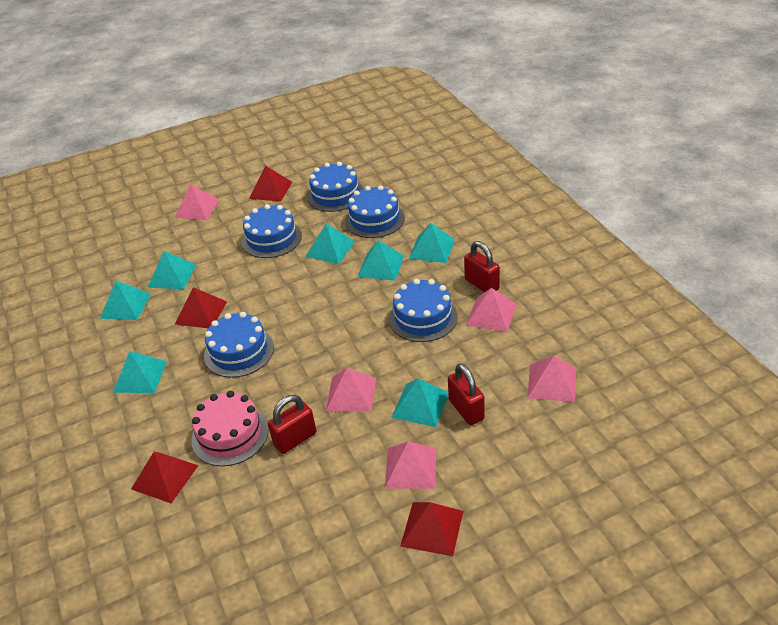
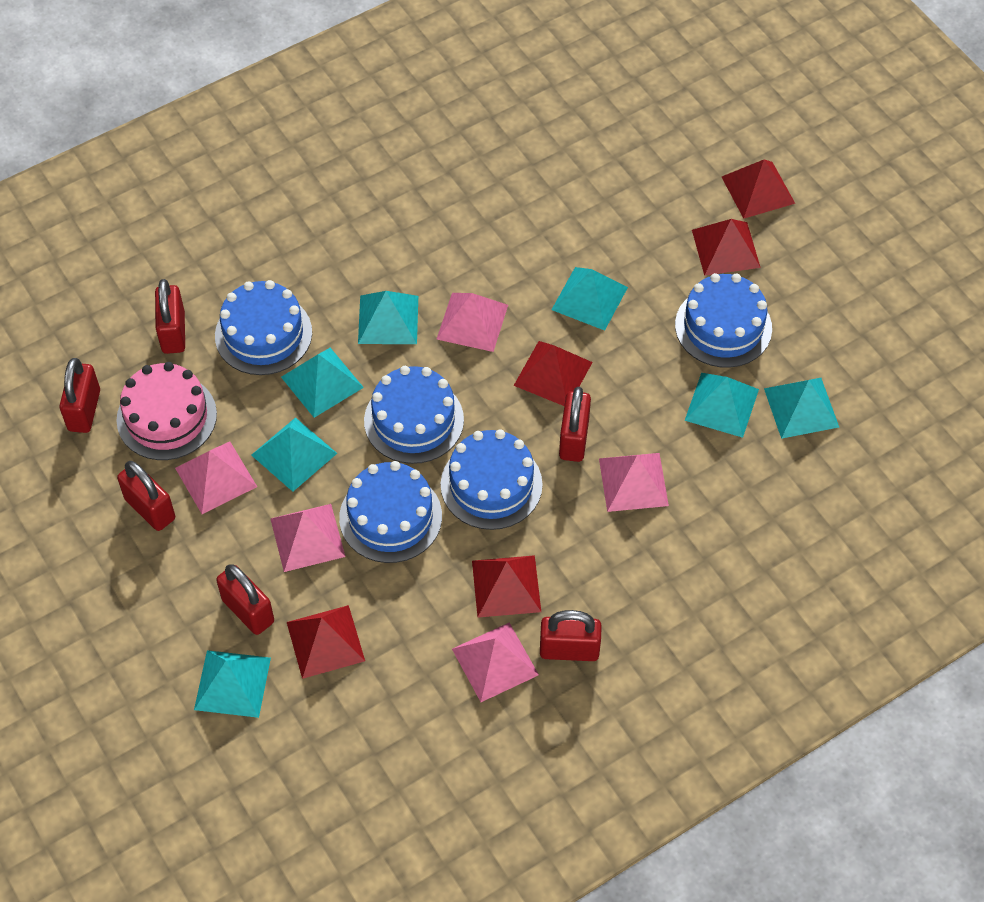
red padlock: [268,395,316,454] [448,363,485,425] [464,241,500,292] = 3 -> [59,358,100,433] [117,461,175,531] [155,279,185,354] [216,564,274,635] [540,610,602,661] [559,387,591,462] = 6
red pyramid: [131,452,199,503] [175,287,227,328] [249,166,292,202] [400,502,463,556] = 4 -> [287,605,365,679] [472,555,541,618] [514,341,593,406] [692,219,761,276] [722,160,795,219] = 5

